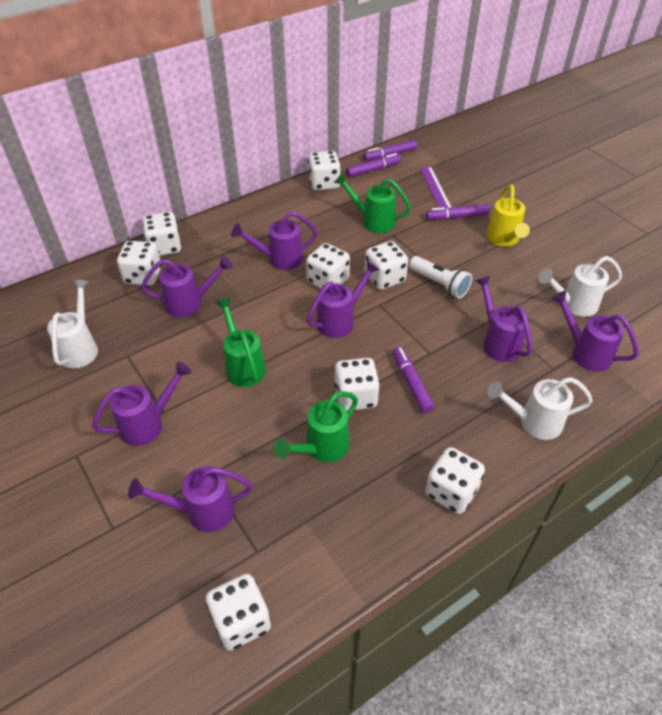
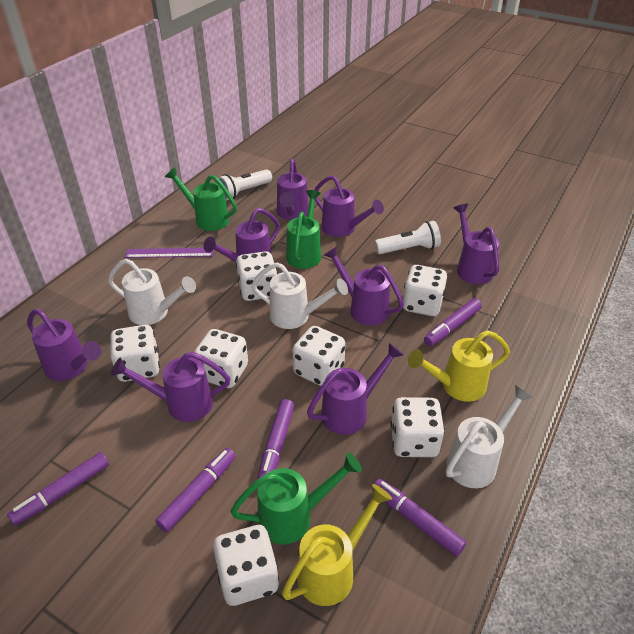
purple marker: [346,153,401,177] [363,140,417,161] [393,346,434,413] [426,204,490,220] = 4 -> [7,452,109,526] [155,448,236,532] [257,399,294,479] [374,479,466,556] [424,298,482,346] = 5
purple watering can: [92,362,192,446] [128,466,253,532] [141,256,233,317] [231,211,318,270] [307,261,380,338] [475,276,532,362] [551,291,639,372] = 7 -> [27,309,101,381] [111,352,230,422] [204,208,280,262] [277,158,309,220] [307,343,404,435] [315,175,384,237] [324,246,404,326] [454,204,499,284] = 8
white dice: [117,241,162,286] [142,212,182,256] [206,574,271,651] [306,243,350,288] [308,151,341,191] [334,358,380,411] [365,241,408,290] [425,447,485,514] = 8 -> [110,325,160,382] [194,329,248,388] [213,525,279,606] [236,251,277,301] [292,326,345,386] [390,397,445,457] [403,265,447,316] = 7
white flashlight: [409,256,472,299] = 1 -> [218,169,272,200] [375,221,441,254] = 2
yellow watering can: [486,185,530,247] = 1 -> [282,484,392,606] [408,330,510,402] = 2

